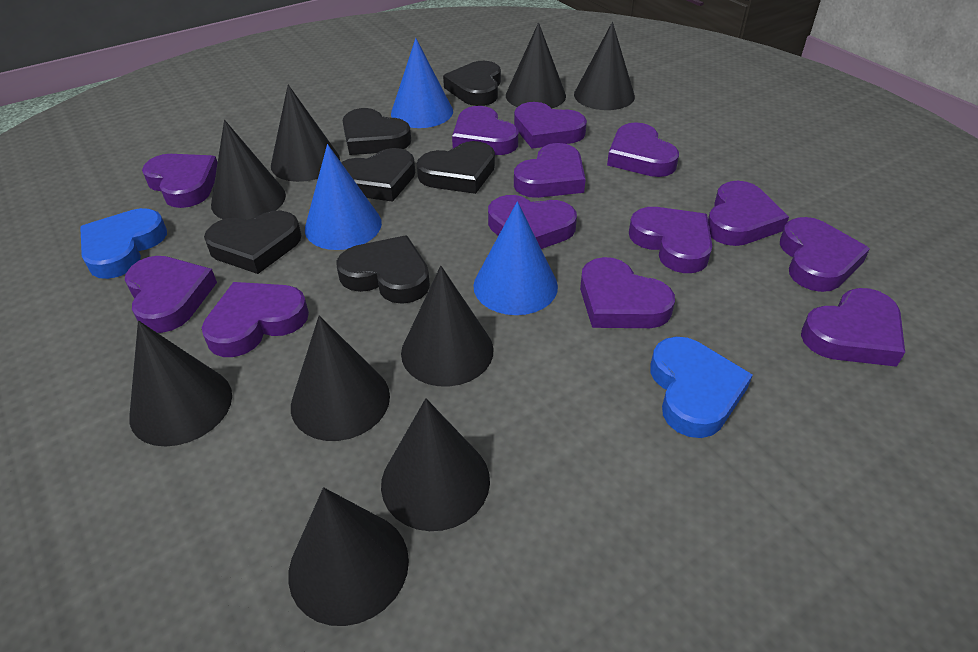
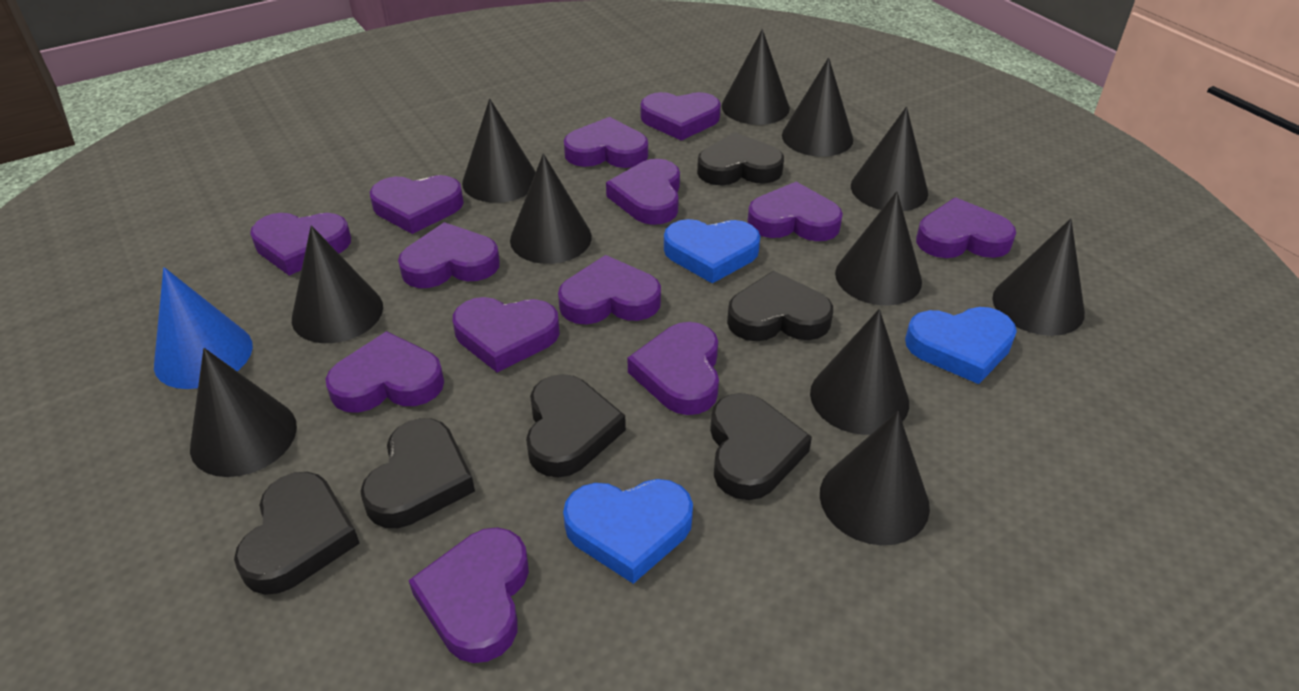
black cone: [129,321,232,447] [211,120,286,220] [271,85,340,182] [288,487,409,626] [291,316,390,441] [381,398,490,531] [401,266,494,387] [506,22,566,108] [574,22,635,110] = 9 -> [190,348,297,477] [292,225,383,343] [462,98,536,203] [510,153,592,264] [722,29,790,125] [782,57,853,157] [810,309,909,435] [820,411,930,545] [835,191,922,305] [851,107,928,211] [992,218,1085,336] = 11
blue cone: [305,144,382,250] [391,38,453,128] [473,201,558,315] = 3 -> [154,267,253,389] = 1
blue heart: [80,208,167,279] [650,337,753,438] = 2 -> [563,479,693,584] [664,219,760,283] [905,307,1017,384] = 3

